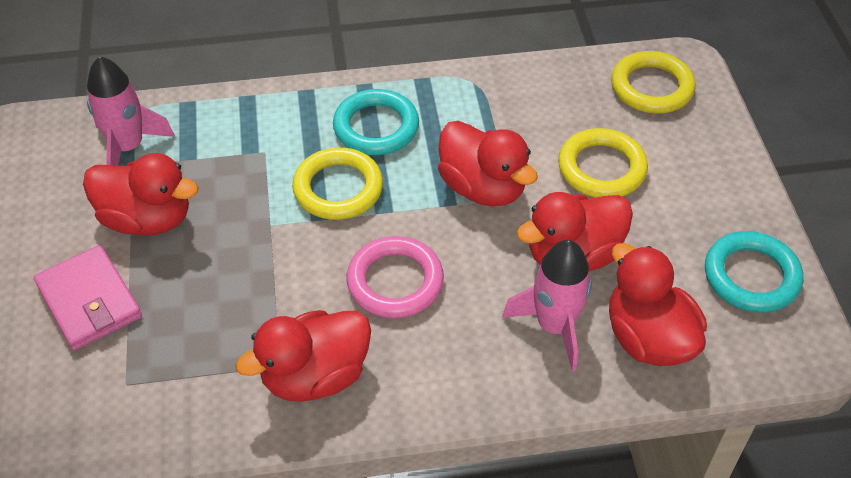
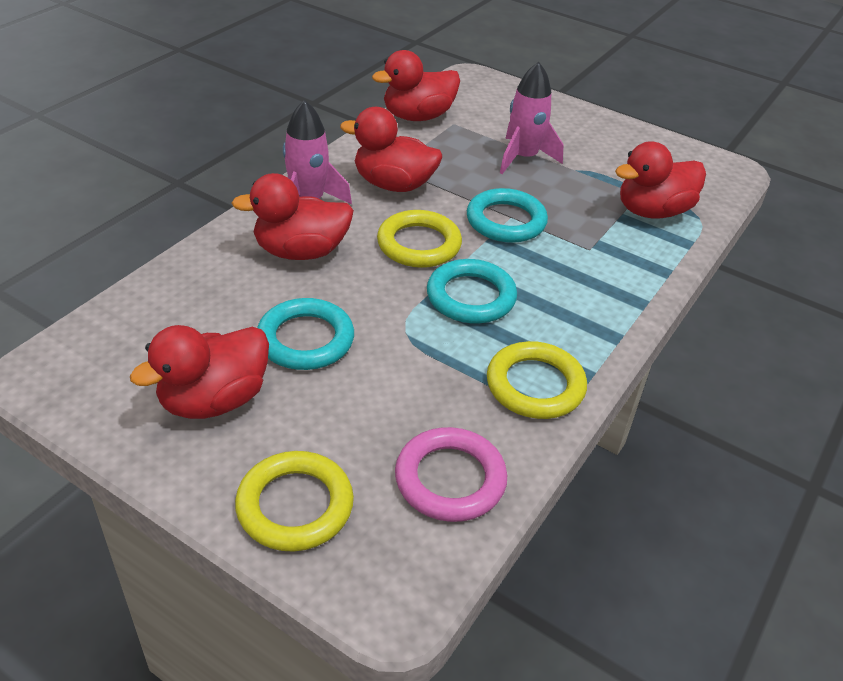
pink wallet: [34,245,142,351] = 1 -> none = 0
turquoise ring: [333,89,419,155] [705,231,803,313] = 2 -> [257,298,354,370] [427,259,517,323] [467,188,548,243] = 3

